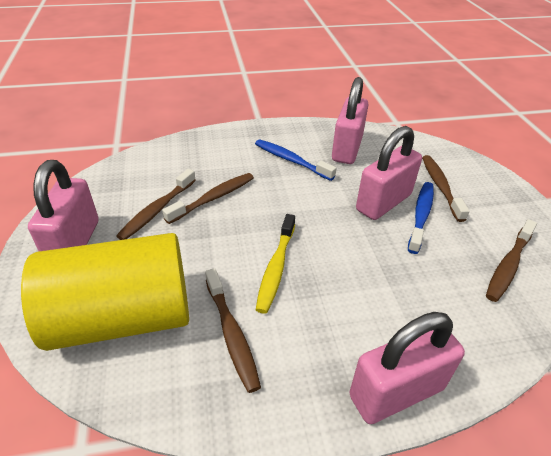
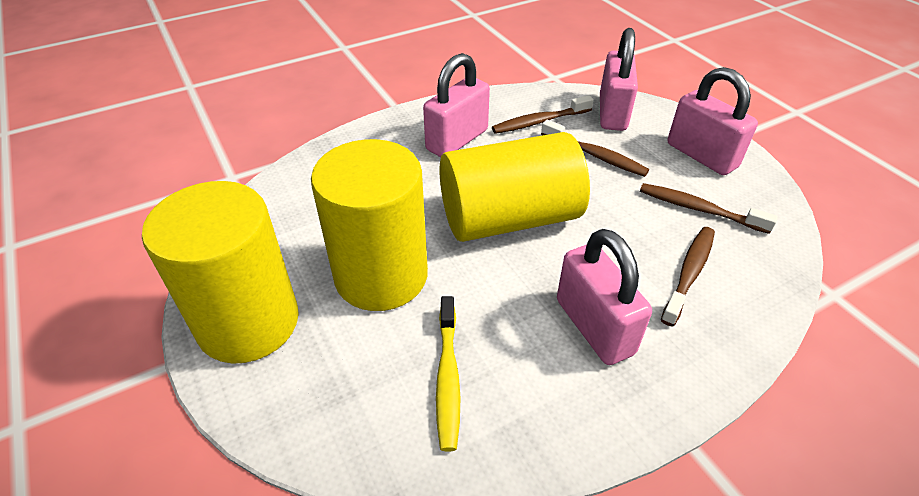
blue toothbrush: [255,139,336,181] [408,182,434,254] = 2 -> none = 0
brown toothbrush: [116,169,196,240] [162,173,254,224] [205,268,261,393] [422,155,470,222] [486,219,537,302] = 5 -> [492,95,594,134] [541,120,649,177] [640,183,778,234] [661,227,715,326] = 4
yellow cylinder: [21,233,189,351] = 1 -> [142,181,299,364] [311,139,428,311] [439,132,590,242] = 3

